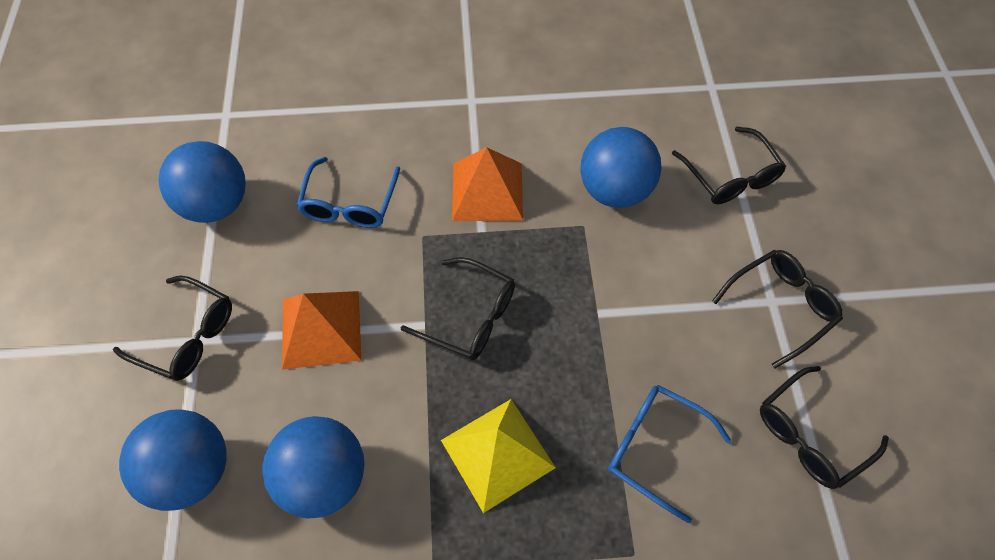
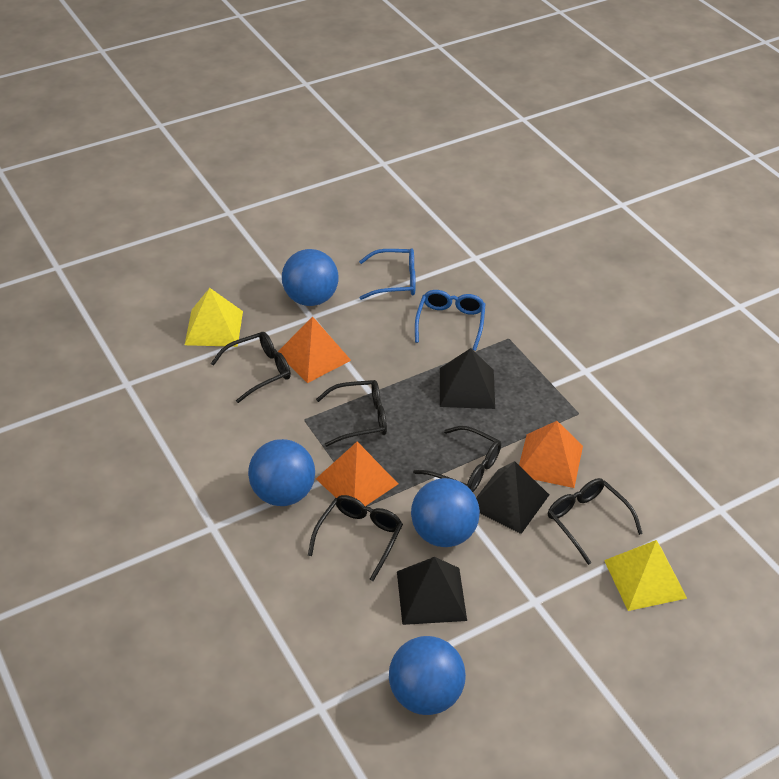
black pyramid: none = 0 -> [397,557,467,625] [440,348,495,409] [476,461,549,534] = 3
orange pyramid: [282,291,361,370] [452,147,523,221] = 2 -> [278,316,351,383] [316,442,398,506] [519,421,583,488] = 3
yellow pyramid: [441,399,556,513] = 1 -> [185,288,243,347] [604,540,687,611] = 2

